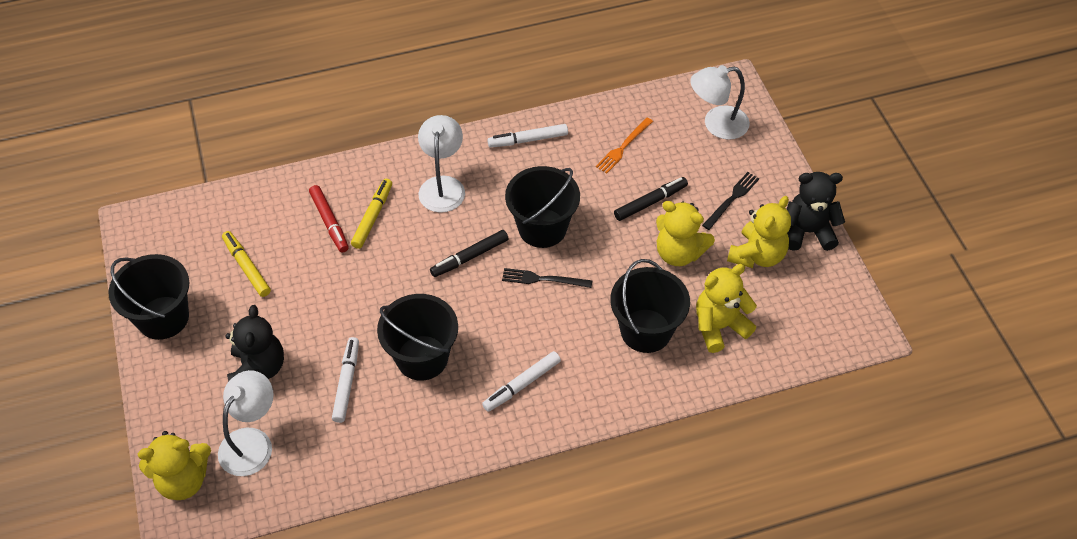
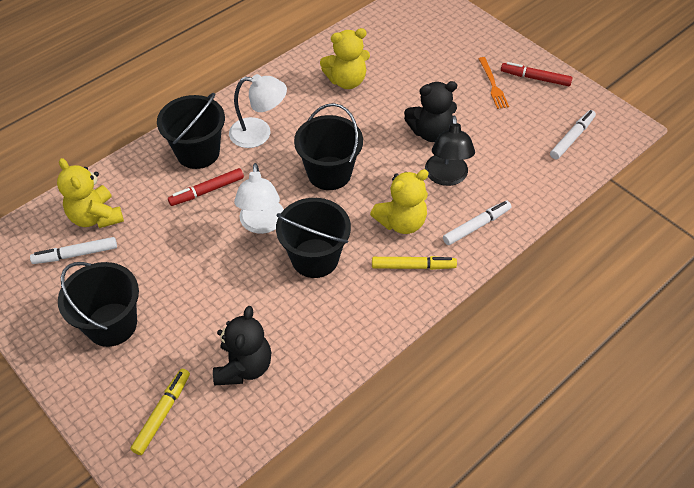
black fork: [502,268,592,288] [702,172,759,230] = 2 -> none = 0
black lamp: none = 0 -> [425,116,475,186] = 1
black marker: [430,230,509,277] [614,177,688,221] = 2 -> none = 0
red marker: [309,185,349,252] = 1 -> [168,168,244,206] [501,62,572,86] = 2
white lamp: [218,370,274,476] [418,115,465,213] [690,65,750,140] = 3 -> [229,74,287,148] [234,163,284,234] = 2
yellow teddy bear: [137,431,211,500] [656,201,715,266] [696,264,757,353] [727,196,791,268] = 4 -> [57,158,124,228] [320,28,370,89] [370,169,429,234] = 3

